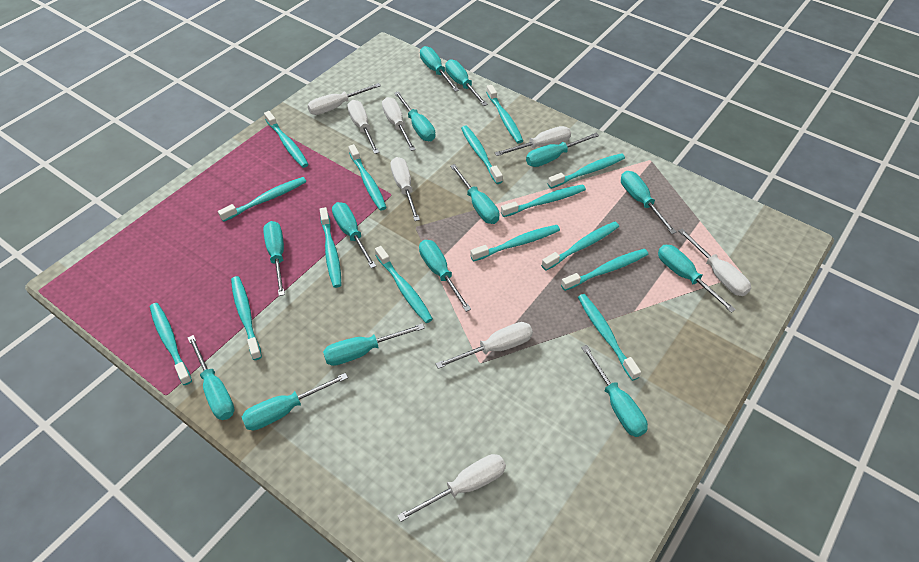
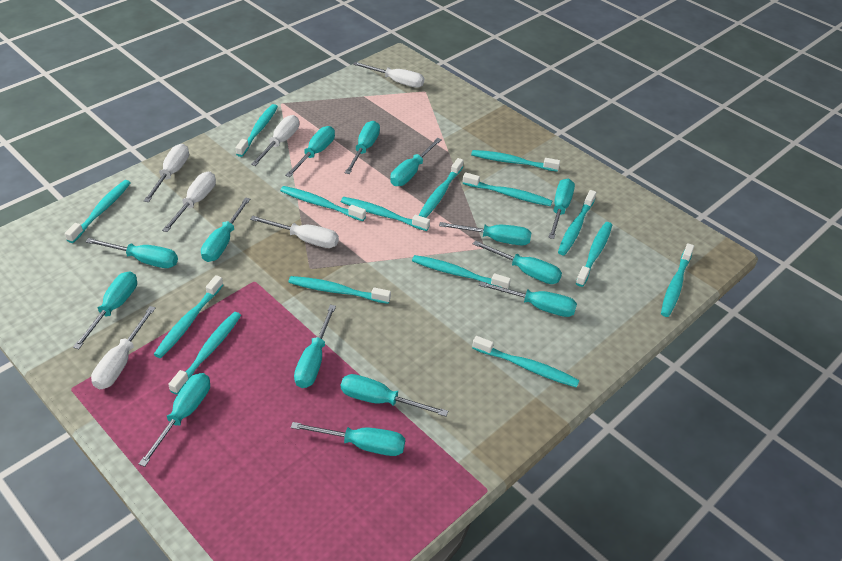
white screwdriver: [307,83,381,115] [347,100,379,154] [382,97,416,151] [390,157,420,221] [397,454,506,522] [436,322,533,369] [495,126,571,156] [678,228,751,296] = 8 -> [91,306,156,389] [144,144,189,202] [162,172,216,232] [250,216,339,248] [251,115,299,166] [353,62,424,88] = 6

